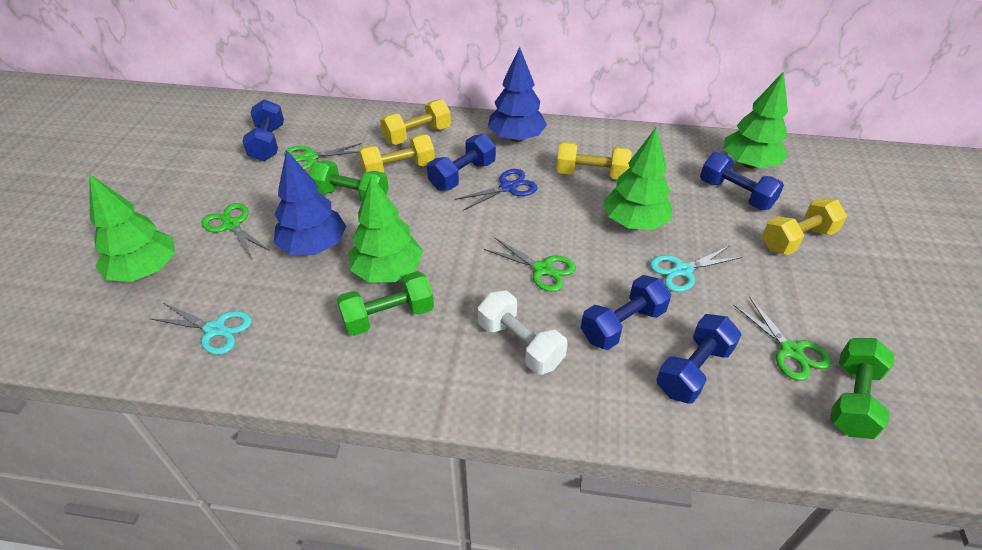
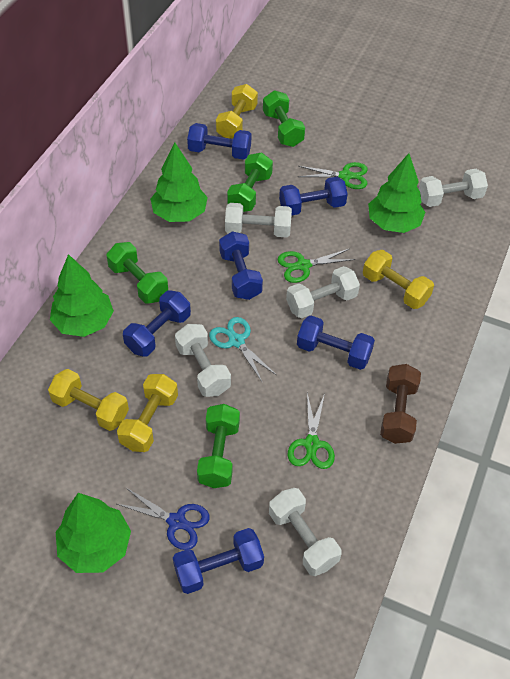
blue dumbbell: [242,99,284,161] [427,134,496,190] [581,275,671,350] [656,314,742,404] [700,152,784,210] = 5 -> [123,290,191,357] [173,528,264,594] [187,123,252,160] [219,231,263,300] [279,177,348,216] [297,316,375,370] = 6
blue tree: [274,150,346,255] [488,47,547,142] = 2 -> none = 0
brown dumbbell: none = 0 -> [380,364,421,444] = 1
green dumbbell: [309,160,389,202] [337,271,434,336] [830,338,894,439] = 3 -> [106,242,168,304] [197,404,240,488] [227,152,273,212] [263,91,305,147] = 4
green scissors: [202,203,270,258] [284,143,362,170] [484,237,576,292] [733,297,832,381] = 4 -> [278,249,355,283] [288,393,335,469] [298,162,368,189] = 3
turquoise scissors: [151,303,252,355] [650,246,742,292] = 2 -> [209,317,276,383] = 1
white dumbbell: [478,291,568,375] = 1 -> [175,324,231,397] [225,203,292,237] [269,488,341,576] [286,266,360,318] [419,169,488,207] = 5

